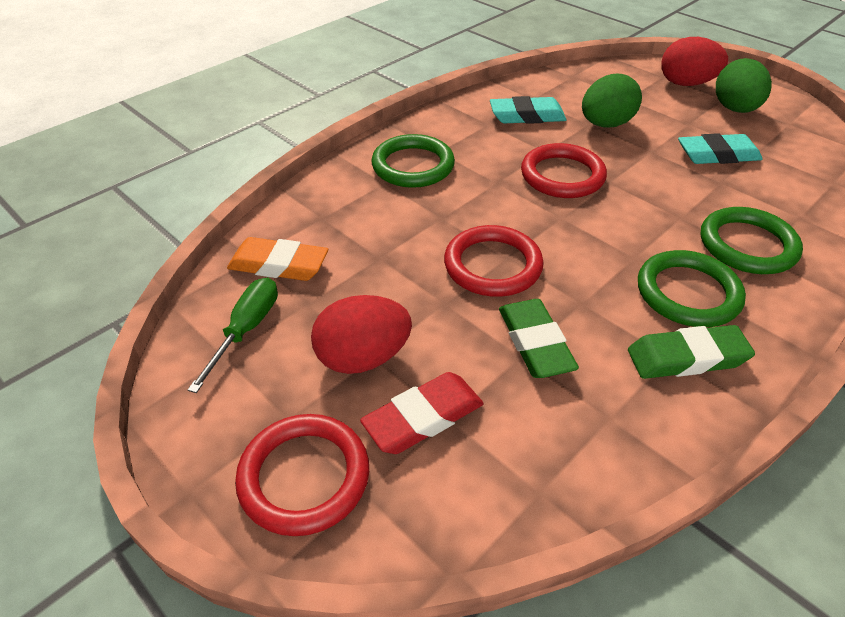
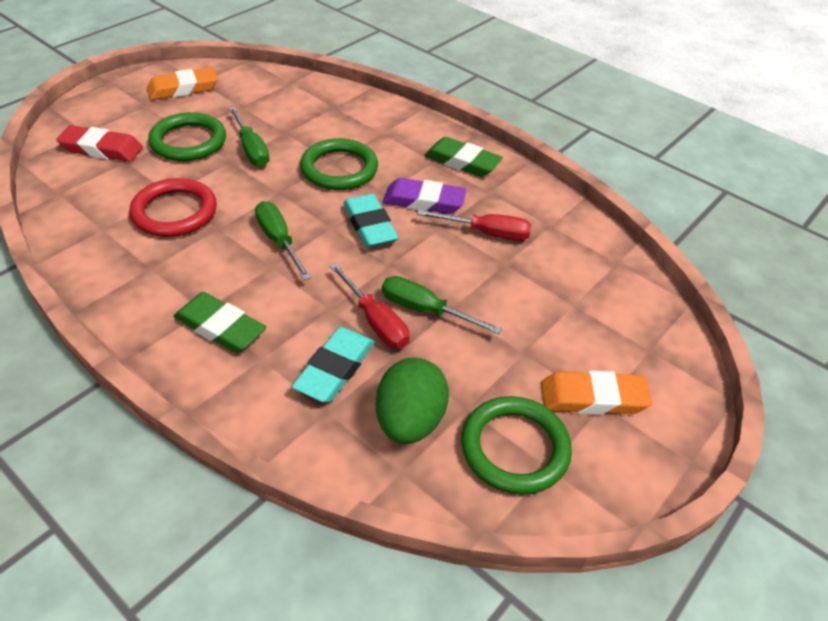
green egg: [582,73,642,127] [716,58,772,113] = 2 -> [375,357,449,444] = 1
green screwdriver: [188,278,278,393] = 1 -> [229,107,270,167] [255,201,311,280] [382,276,502,334] = 3
orange eraser: [227,237,328,281] = 1 -> [146,67,218,100] [541,371,652,415] = 2
purple eraser: none = 0 -> [383,178,467,214] = 1
red egg: [311,295,412,374] [661,37,728,86] = 2 -> none = 0
red ring: [235,414,369,536] [444,225,544,297] [521,143,607,198] = 3 -> [129,178,217,237] = 1
red screwdriver: none = 0 -> [330,263,410,349] [417,210,531,241] = 2

